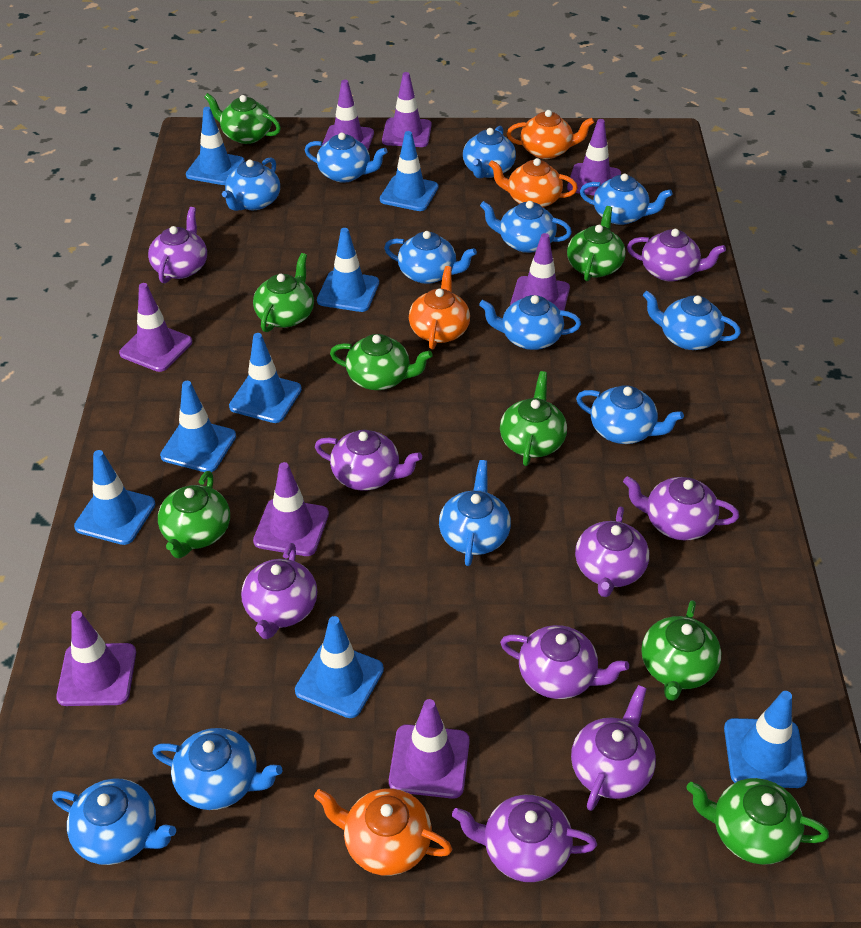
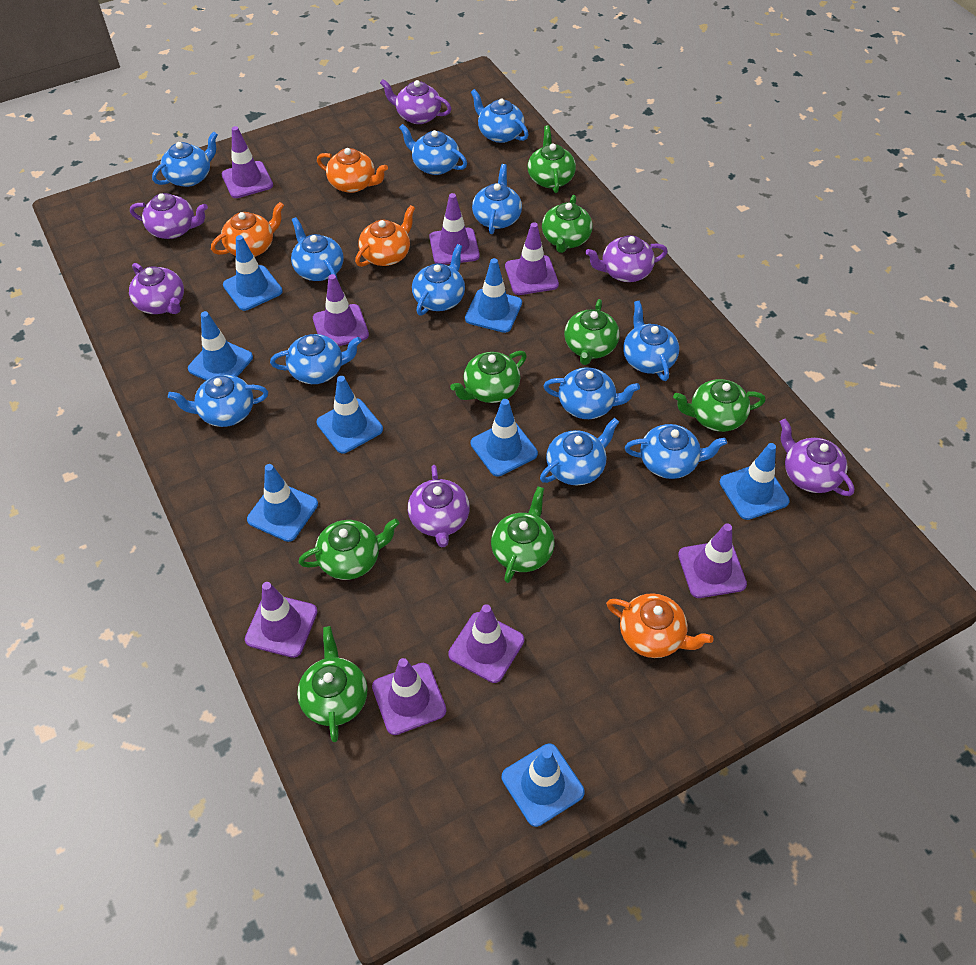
purple teapot: [148,207,207,283] [241,543,317,639] [315,430,422,491] [452,795,597,882] [500,625,629,699] [571,685,656,811] [575,506,649,597] [623,476,739,540] [627,229,726,282] = 9 -> [129,263,184,314] [130,193,208,239] [380,79,451,124] [408,465,470,547] [585,235,668,282] [780,419,854,496] = 6

